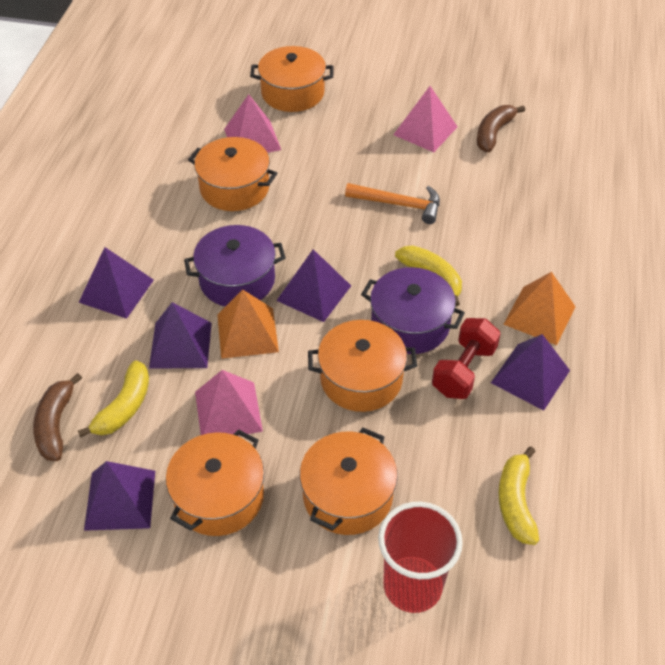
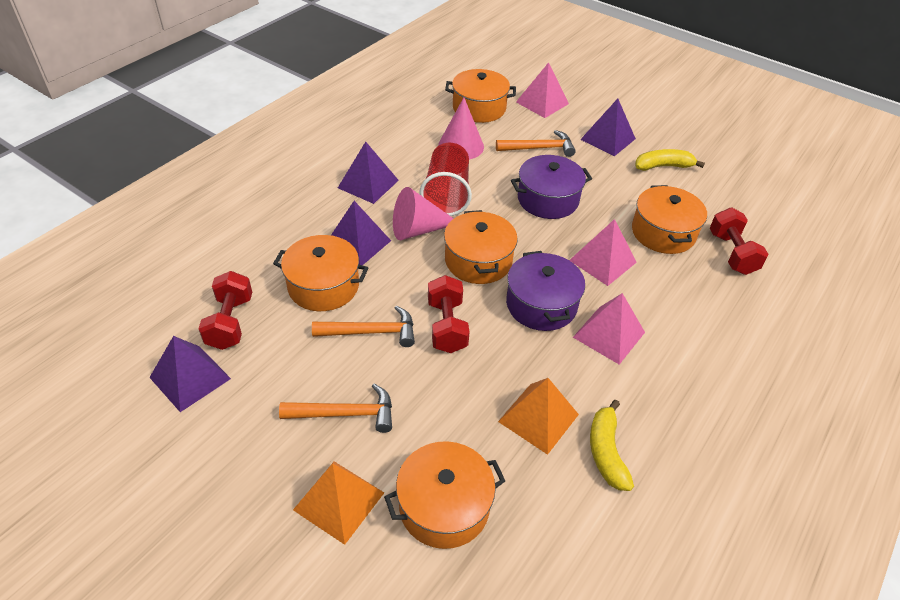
brown banana: [33,373,82,461] [477,105,525,152] = 2 -> none = 0
orange hammer: [345,183,440,224] = 1 -> [279,384,392,433] [312,306,415,347] [496,130,576,157] = 3
pink cone: none = 0 -> [393,187,454,240] [438,98,484,160] = 2
purple pyramid: [79,247,154,319] [84,461,155,531] [149,302,212,368] [276,249,351,322] [491,334,570,411] = 5 -> [149,336,231,412] [331,201,391,265] [338,142,399,204] [580,98,636,156] = 4
red dumbbell: [432,318,501,399] = 1 -> [198,271,252,350] [428,275,470,353] [710,208,768,275] = 3
yellow banana: [78,360,149,438] [395,245,462,307] [498,447,539,545] = 3 -> [590,400,634,491] [635,149,705,171] = 2

